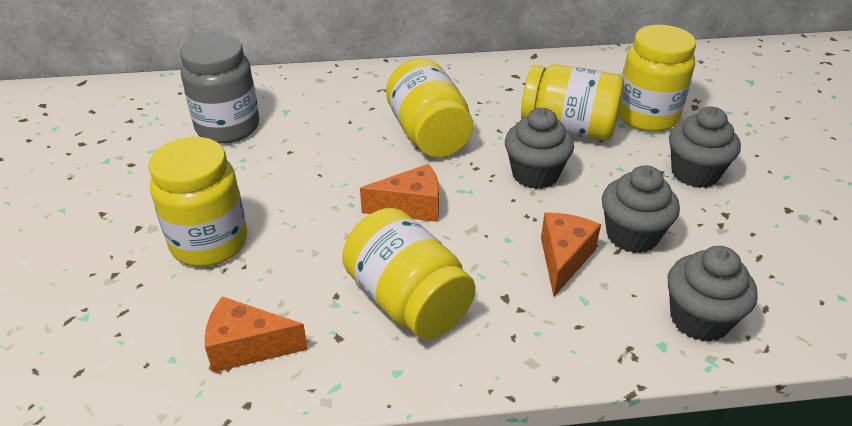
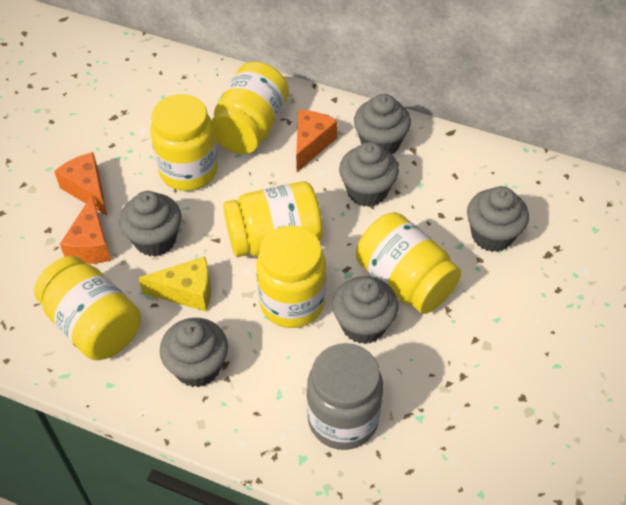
grey cupcake: [505,108,574,189] [602,165,680,253] [668,246,758,342] [669,107,741,188] = 4 -> [119,191,182,257] [160,318,228,387] [332,276,399,344] [339,142,399,207] [354,94,411,154] [467,186,529,252] = 6
yellow cheese: none = 0 -> [139,257,211,311] = 1
yellow jar: [148,137,247,267] [342,208,475,340] [386,59,473,157] [521,64,624,141] [618,25,696,132] = 5 -> [34,256,141,360] [150,94,218,191] [211,62,289,154] [223,181,323,257] [256,226,326,328] [356,212,461,314] = 6

